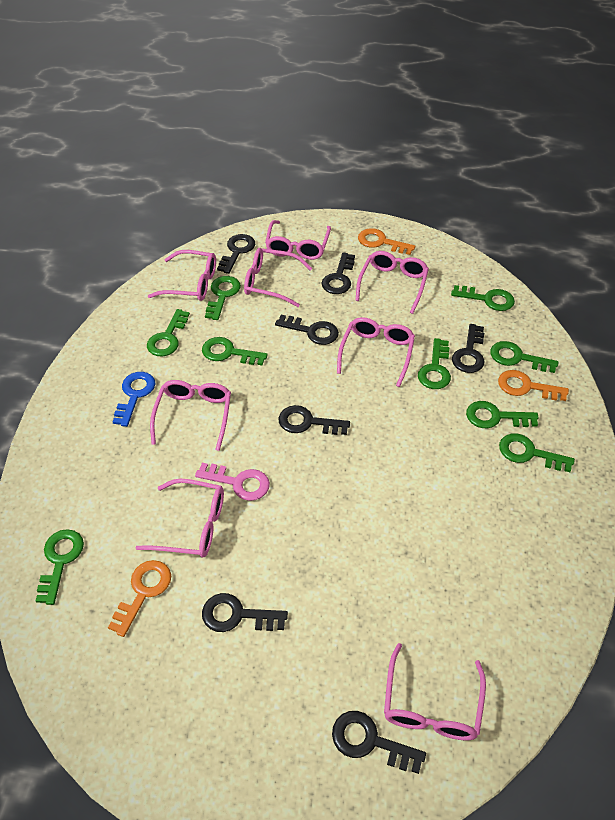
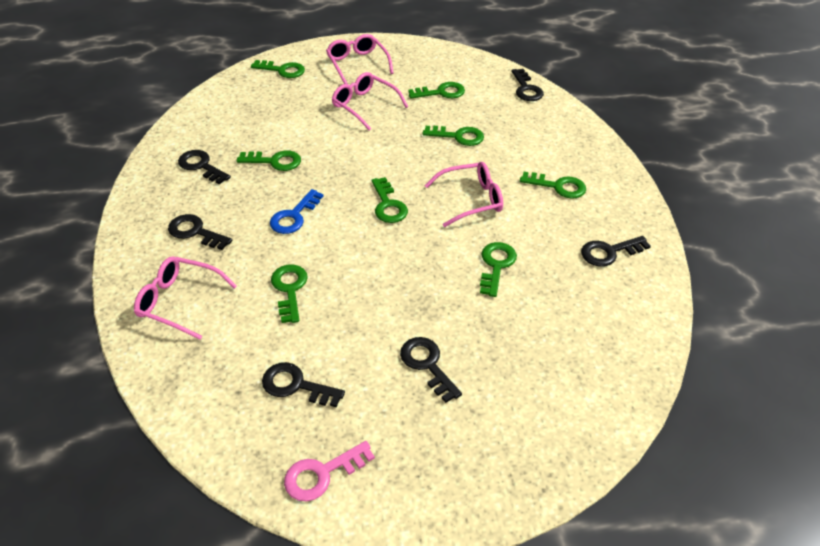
black key: [202,593,288,632] [217,234,255,274] [275,315,339,345] [279,405,350,435] [322,253,355,294] [332,711,426,774] [452,324,485,373] = 7 -> [168,214,233,250] [178,150,231,184] [262,362,345,407] [400,337,462,403] [511,69,544,101] [581,236,651,267] = 6
green key: [36,529,84,605] [147,309,190,356] [202,337,268,365] [205,276,241,320] [418,338,451,389] [451,285,515,311] [466,401,539,428] [490,341,558,373] [499,433,575,472] = 9 -> [237,150,301,171] [251,60,305,78] [271,265,308,323] [372,177,408,223] [408,82,465,99] [423,126,484,146] [480,242,517,297] [520,172,586,199] = 8
orange key: [108,560,171,637] [358,228,415,255] [498,370,569,401] = 3 -> none = 0
pink glasses: [136,479,224,558] [148,250,216,301] [150,380,231,451] [244,248,312,307] [265,220,331,260] [337,317,415,387] [355,251,429,314] [384,643,486,740] = 8 -> [134,257,237,340] [326,34,394,84] [332,72,408,131] [424,162,503,227] = 4

